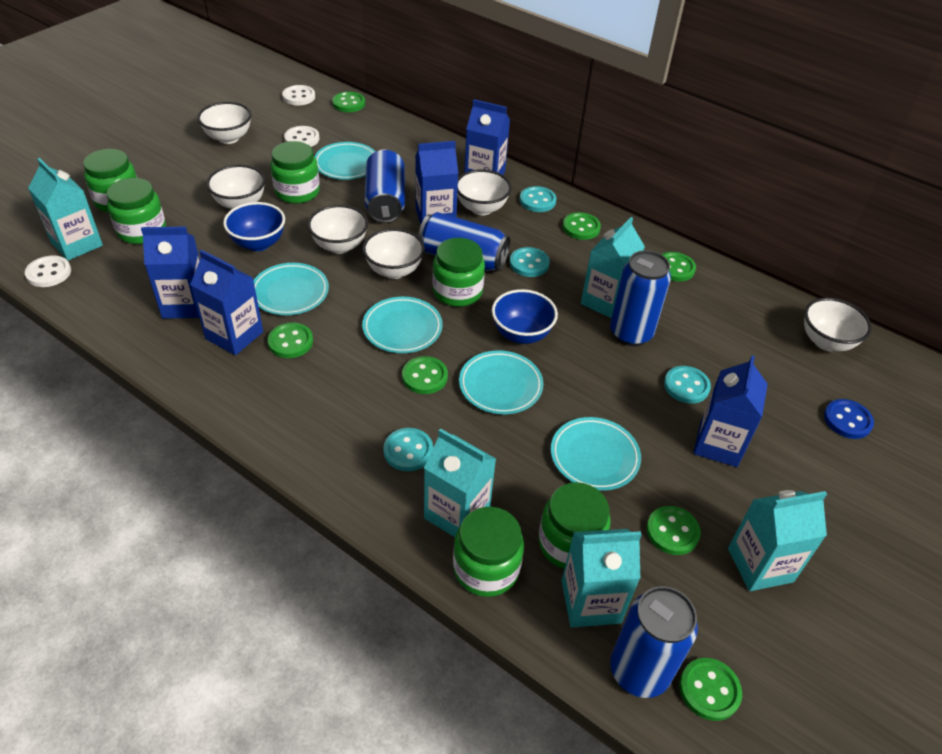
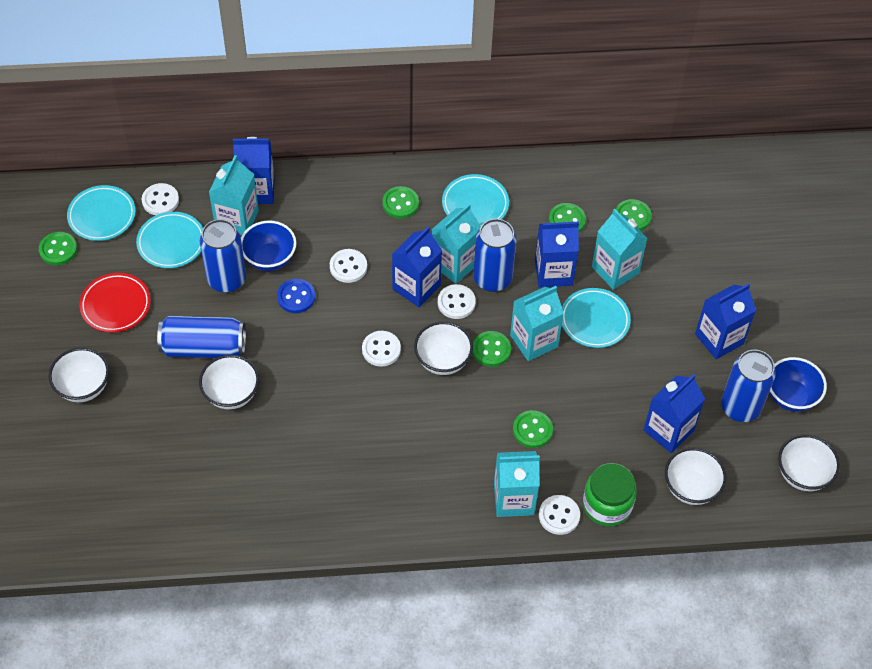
green button: [267,322,313,358] [332,92,365,112] [402,356,448,394] [563,212,601,240] [646,506,701,555] [661,252,696,282] [679,658,742,721] = 7 -> [39,232,77,265] [382,186,419,219] [472,331,511,367] [513,410,553,448] [549,203,586,232] [616,199,652,231] = 6
green jar: [83,149,137,212] [107,178,166,244] [270,141,320,204] [433,238,485,307] [453,507,524,597] [538,482,610,569] = 6 -> [583,463,637,526] = 1
red plate: none = 0 -> [79,273,151,333] = 1
turquoise button: [383,428,433,471] [510,247,550,277] [520,186,557,212] [664,366,711,404] = 4 -> none = 0
turquoise plate: [253,263,329,315] [315,142,376,180] [362,297,443,353] [459,350,544,414] [551,417,641,491] = 5 -> [67,185,136,241] [136,212,203,268] [442,174,509,226] [562,288,631,348] = 4
white bowl: [197,102,251,144] [206,165,265,209] [307,205,368,254] [363,228,425,279] [457,170,512,215] [804,298,872,351] = 6 -> [49,348,109,402] [199,355,259,409] [414,321,473,375] [665,447,726,505] [778,435,840,491] = 5
white button: [25,255,71,287] [282,85,315,105] [284,126,319,147] = 3 -> [142,183,179,215] [330,249,367,283] [362,331,401,367] [438,284,476,319] [539,495,580,535] = 5

